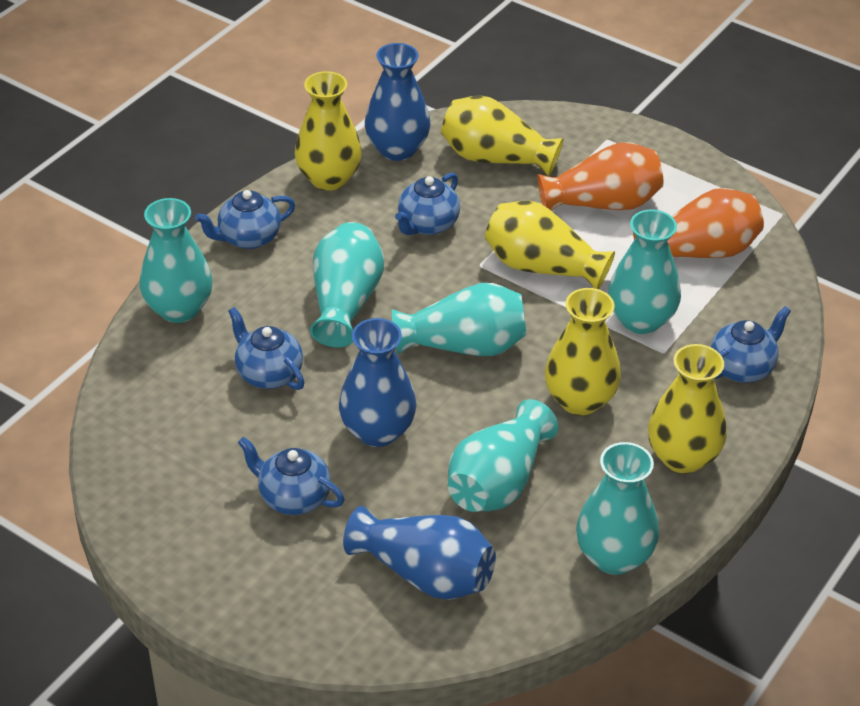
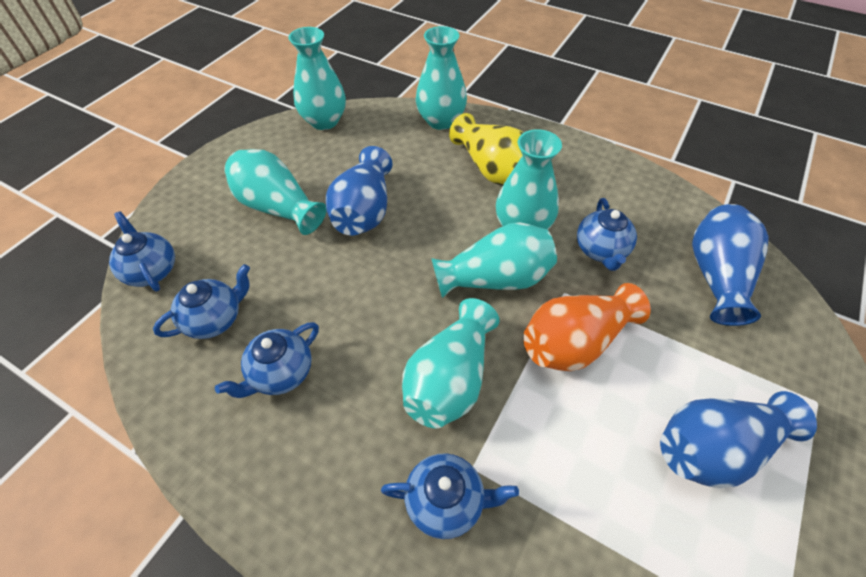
orange vase: [537,142,664,211] [633,188,764,258] = 2 -> [523,283,651,371] = 1
yellow vase: [295,71,362,191] [441,95,563,177] [485,201,615,289] [545,288,621,415] [648,344,727,473] = 5 -> [449,113,523,185] = 1

